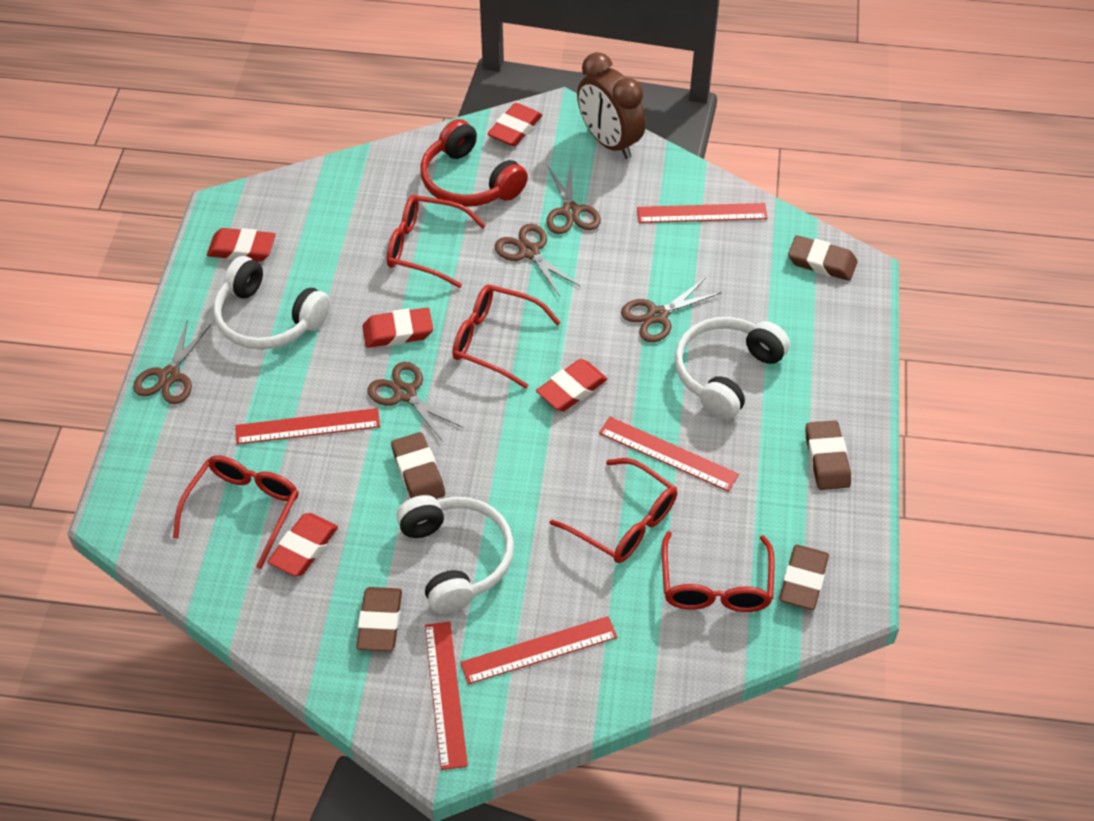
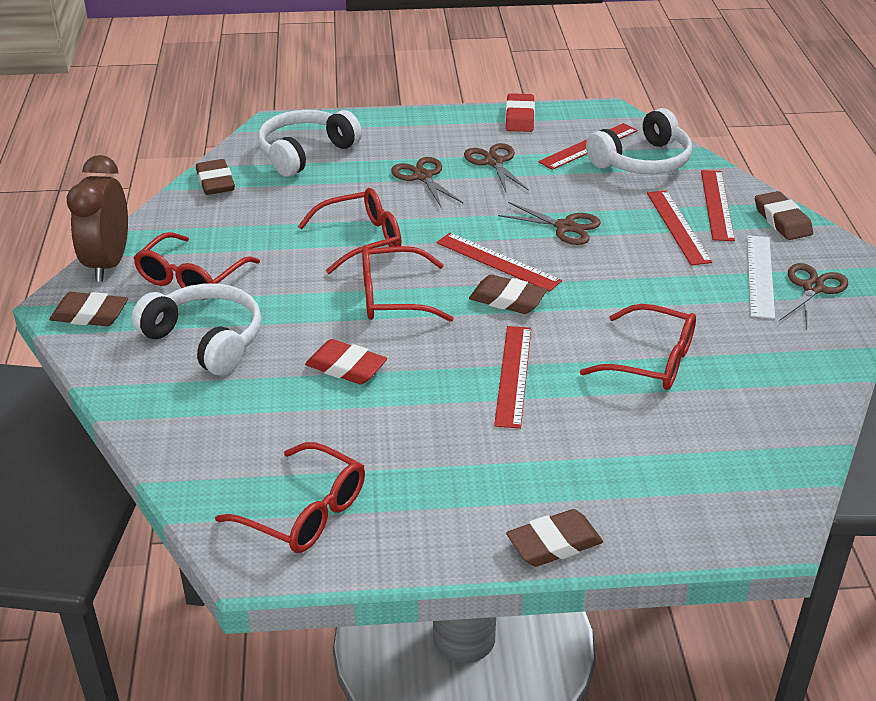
brown scissors: [133,321,211,404] [367,362,464,442] [495,224,581,296] [546,165,601,234] [621,278,721,342] = 5 -> [391,157,463,208] [464,143,529,192] [498,202,601,245] [779,263,848,330] = 4
red eraser: [207,228,276,262] [267,513,338,576] [363,308,433,348] [487,103,542,146] [536,359,607,411] = 5 -> [305,339,387,384] [505,93,535,132] = 2
red headphones: [420,119,528,207] = 1 -> none = 0
white ruler: none = 0 -> [747,235,775,319] = 1

